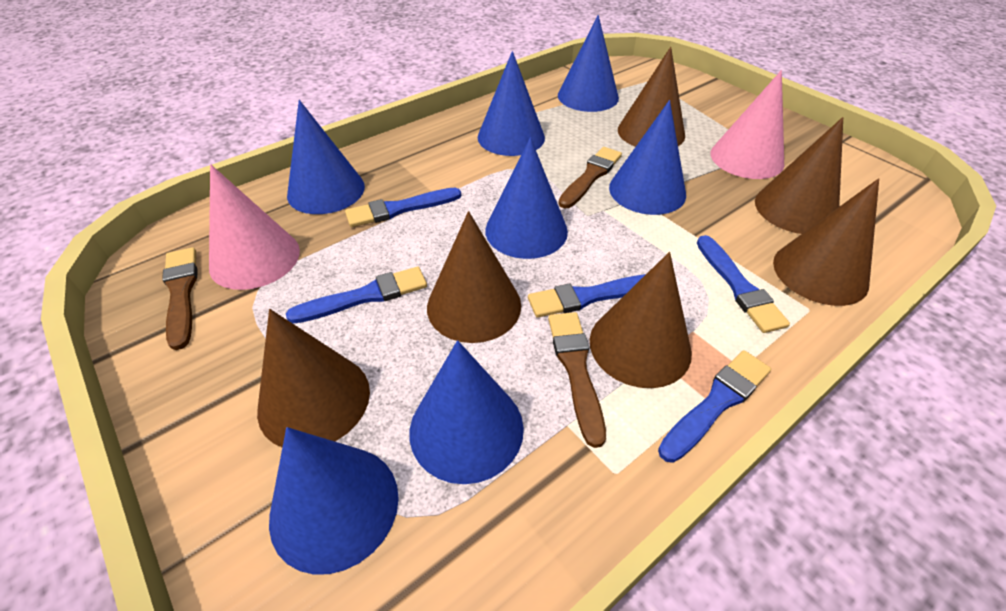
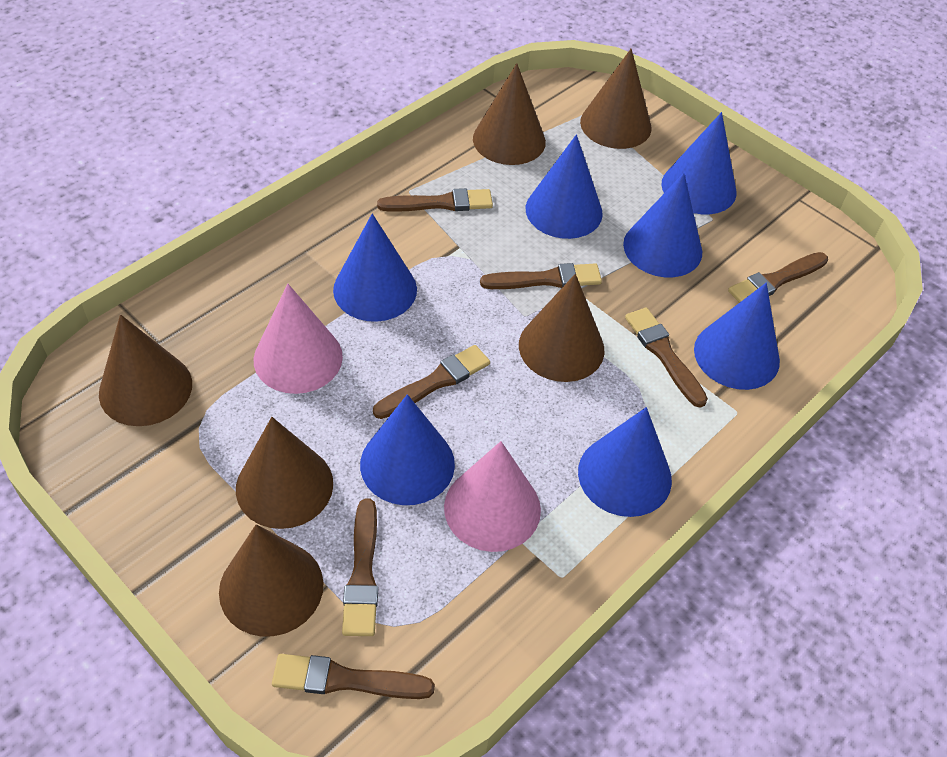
blue brush: [286,267,427,323] [345,188,461,227] [528,274,646,318] [658,350,771,463] [697,235,790,333] = 5 -> none = 0
brown brush: [162,247,197,350] [548,312,606,448] [558,147,622,209] = 3 -> [272,654,435,699] [342,498,378,636] [373,345,490,419] [377,188,493,212] [480,263,602,289] [625,307,708,408] [728,252,828,303] = 7

